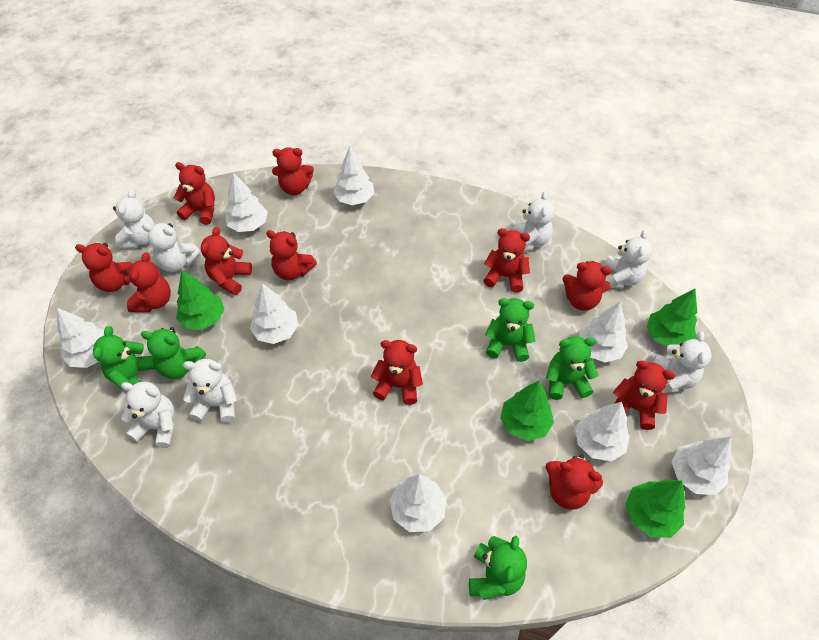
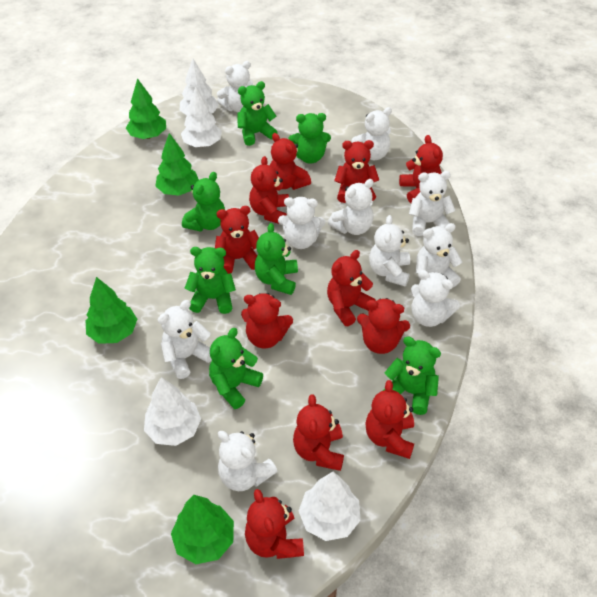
green teddy bear: [93,326,155,389] [141,327,206,379] [469,536,527,600] [485,298,535,362] [546,336,598,400] = 5 -> [182,172,225,232] [184,247,236,314] [209,328,263,409] [237,81,278,146] [255,223,298,295] [288,113,331,164] [383,336,441,415] = 7
white teddy bear: [113,189,155,249] [121,382,175,448] [142,223,200,272] [183,359,237,423] [513,191,555,251] [604,230,653,289] [652,331,712,393] = 7 -> [158,300,212,379] [217,61,253,112] [218,431,278,491] [278,197,325,249] [328,179,374,235] [352,107,392,160] [369,215,410,286] [409,171,456,236] [411,270,460,327] [416,223,462,287] = 10
white tree: [57,308,104,368] [225,173,268,232] [250,283,299,344] [333,147,374,205] [389,474,447,532] [575,402,630,461] [579,302,628,363] [672,437,731,495] = 8 -> [144,377,201,446] [180,59,219,115] [181,87,222,147] [299,472,361,541] = 4

